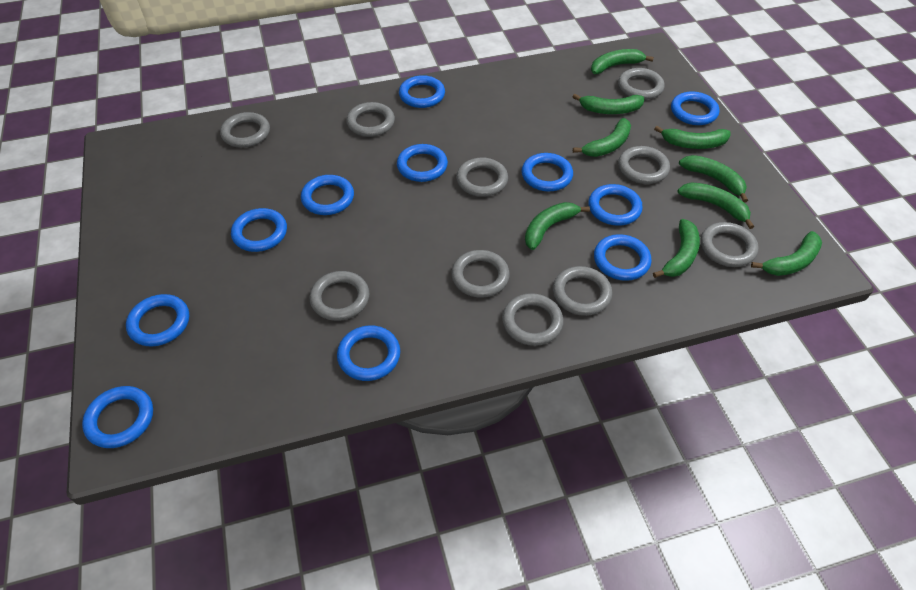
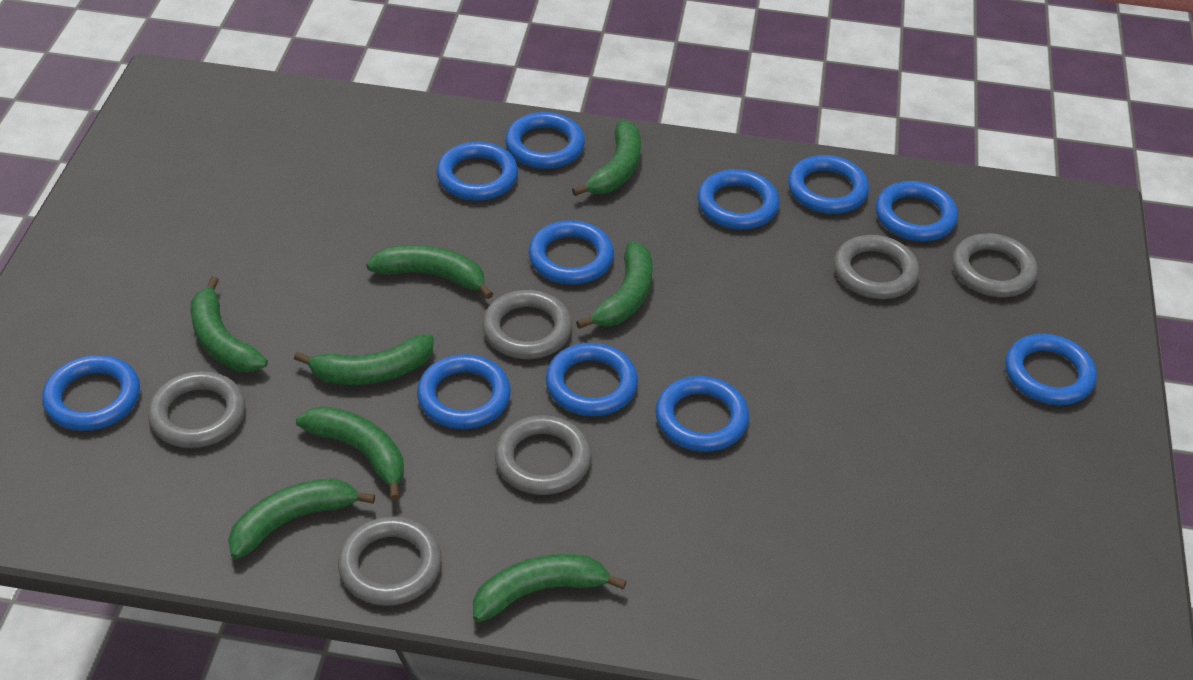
green banana: [525,202,590,250] [573,94,644,114] [573,118,631,157] [591,49,654,74] [653,219,700,278] [654,126,730,149] [678,182,754,229] [679,155,748,203] [751,231,822,276] = 9 -> [190,276,268,372] [228,478,375,559] [294,334,434,385] [296,406,404,501] [366,245,493,299] [473,554,627,622] [572,120,641,196] [576,241,653,329] = 8
grey ring: [220,112,270,148] [310,271,369,321] [346,102,395,137] [452,250,510,298] [456,157,508,197] [502,293,564,346] [553,266,612,316] [618,68,665,100] [618,146,670,184] [700,222,759,267] = 10 -> [148,371,245,448] [338,517,442,606] [482,290,572,359] [495,415,591,495] [834,235,920,299] [952,233,1038,297] = 6

